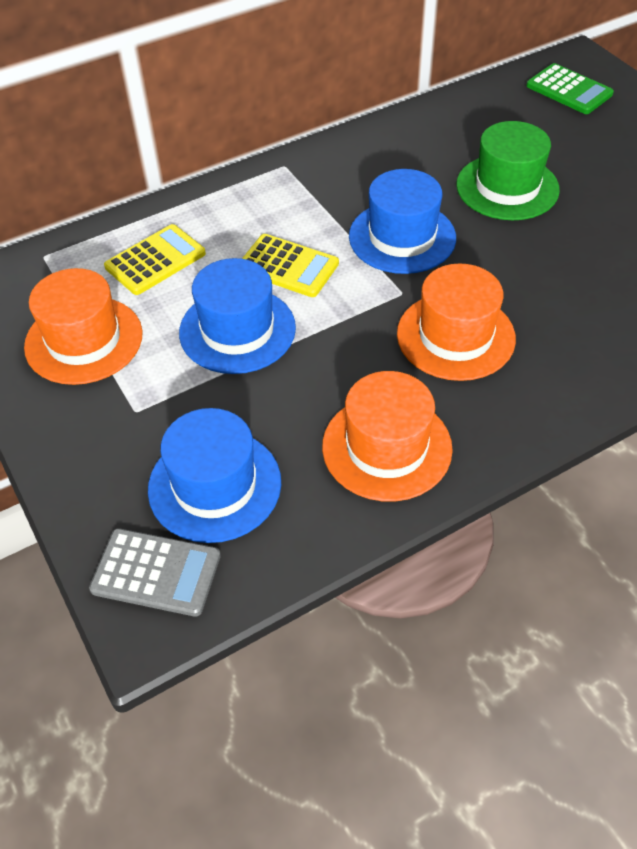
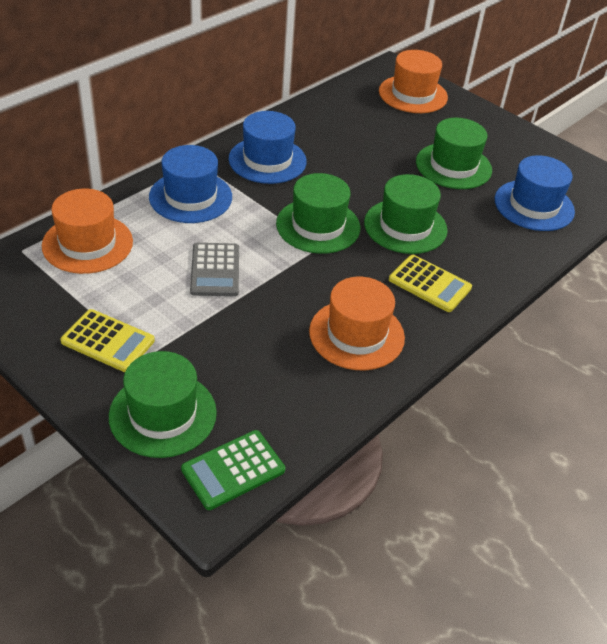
green hat: [456,121,560,220] = 1 -> [109,351,217,458] [276,173,361,254] [364,174,448,254] [416,118,492,189] = 4

